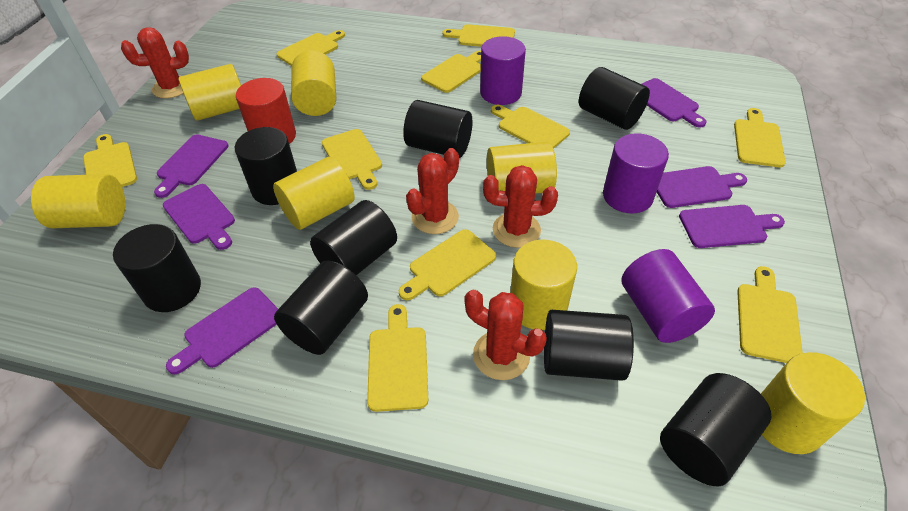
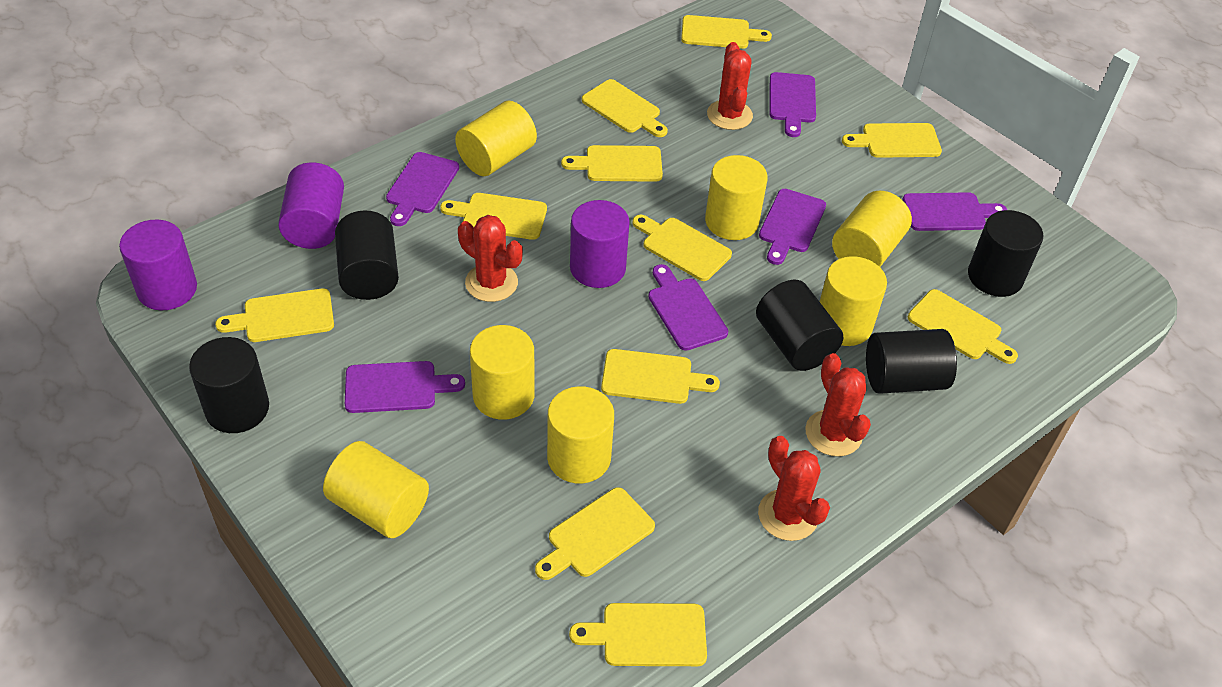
black cylinder: [113,224,201,312] [235,127,297,205] [274,261,368,355] [310,200,397,275] [403,100,472,158] [544,310,634,381] [579,67,650,130] [660,373,771,486] = 8 -> [189,337,269,433] [335,210,399,300] [756,280,843,371] [866,329,957,394] [968,210,1043,297] = 5
red cylinder: [236,78,296,144] = 1 -> none = 0
yellow cutting board: [83,134,137,187] [277,30,345,66] [322,129,382,190] [367,304,428,412] [399,229,496,300] [421,51,481,93] [443,24,515,47] [491,105,570,149] [734,108,786,167] [737,266,803,363] = 10 -> [215,288,334,342] [440,193,547,240] [535,487,655,580] [561,145,663,182] [569,603,707,666] [582,79,668,137] [601,349,720,404] [632,215,732,281] [681,15,772,49] [842,123,942,158] [908,289,1018,364] = 11

